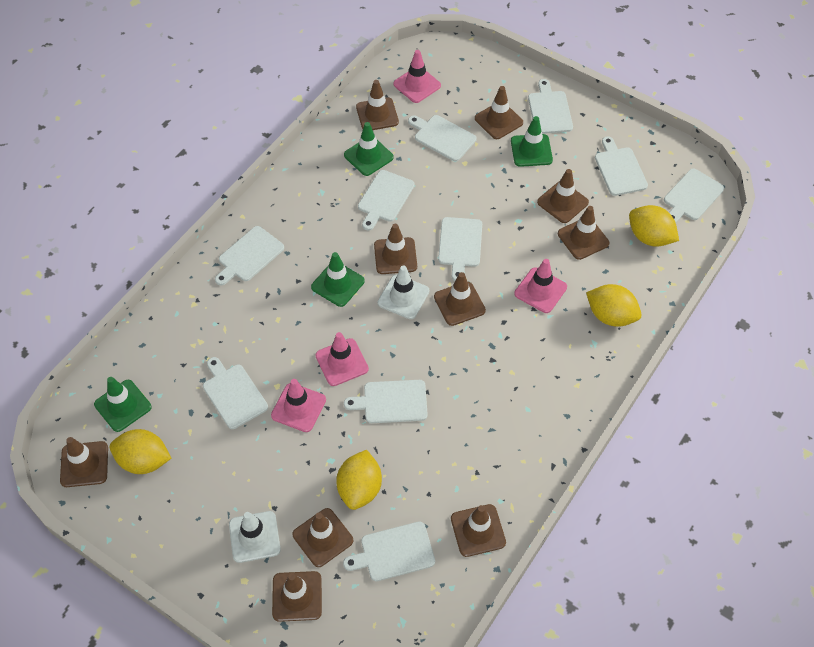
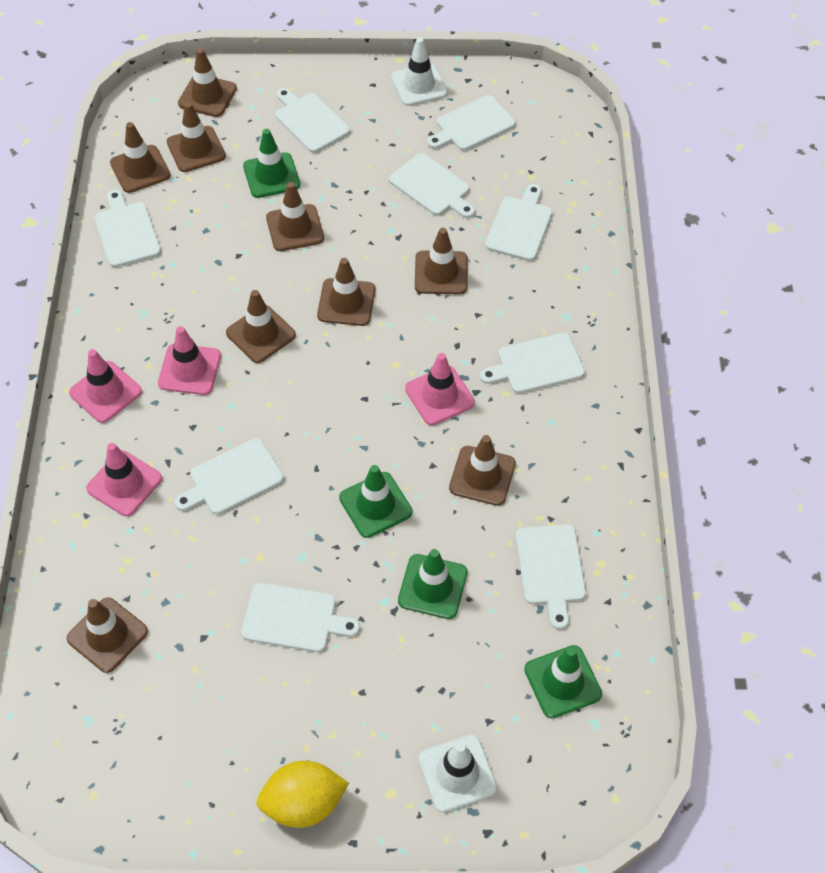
brown traffic cone: [60,437,108,487] [272,571,322,622] [293,508,353,567] [356,80,399,130] [374,224,417,274] [434,272,486,326] [451,504,506,557] [475,86,523,139] [537,169,589,223] [558,206,609,260] = 10 -> [67,597,148,673] [110,122,171,193] [167,102,226,172] [178,48,237,117] [226,290,296,363] [266,182,324,251] [317,258,375,326] [415,228,468,294] [449,435,516,506] = 9
white cutting board: [203,357,268,429] [215,226,284,285] [343,521,435,581] [344,380,428,423] [358,170,415,231] [408,115,477,161] [438,217,482,281] [528,79,573,134] [595,136,648,196] [664,168,724,223] = 10 -> [95,190,161,267] [174,438,284,514] [241,583,360,652] [276,88,350,153] [389,153,475,218] [427,95,515,151] [480,333,585,393] [485,184,552,261] [516,524,586,629] = 9
yellow lemon: [110,429,171,474] [336,450,382,510] [586,284,642,327] [629,205,679,247] = 4 -> [256,761,349,828] = 1

